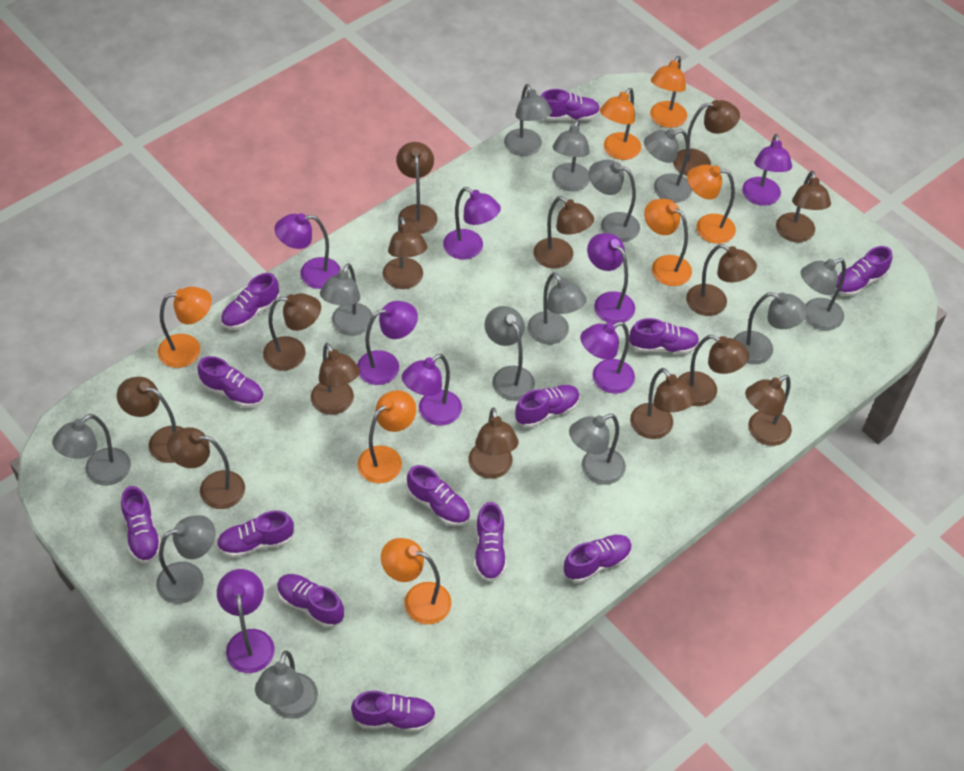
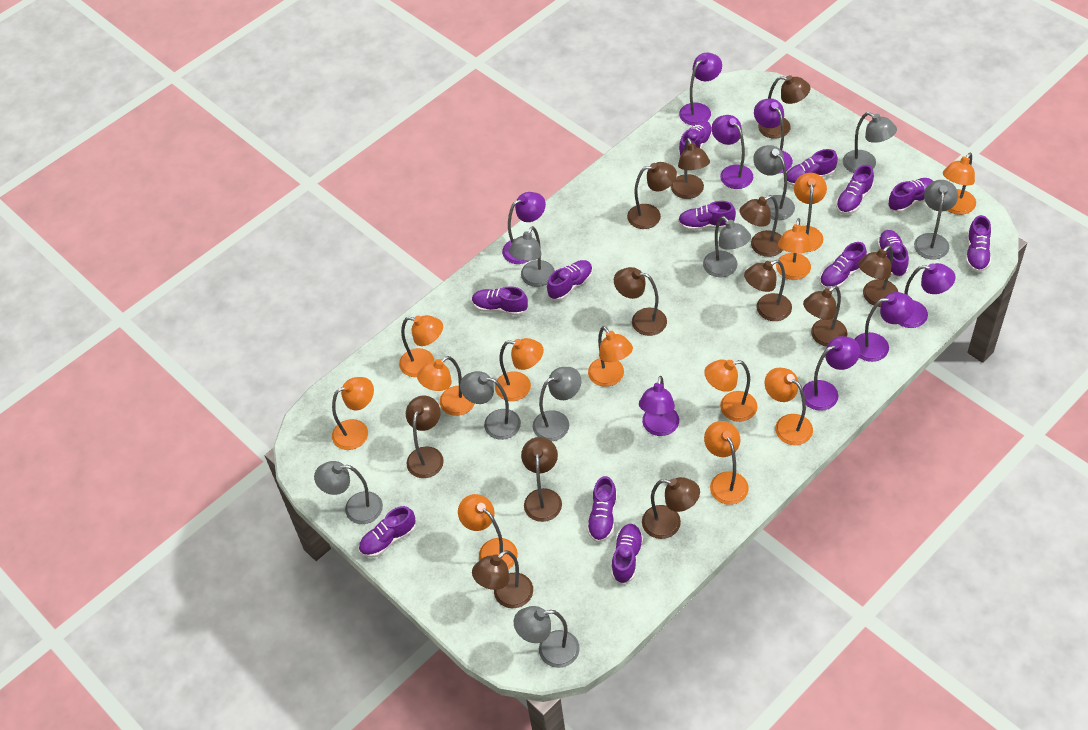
brown lamp: [117,377,183,463] [167,427,245,509] [263,293,321,371] [311,343,360,415] [383,217,428,289] [396,142,437,234] [468,407,519,479] [533,196,594,269] [630,368,696,439] [673,100,740,176] [678,335,749,406] [686,244,757,316] [745,375,792,446] [776,171,831,242] = 14 -> [406,395,444,478] [472,550,533,608] [521,437,562,522] [614,267,667,336] [627,162,677,229] [642,477,700,539] [671,138,710,199] [739,195,783,257] [744,260,792,321] [758,75,811,139] [803,286,848,347] [858,245,898,307] = 12
grey lamp: [52,414,131,486] [156,515,216,604] [255,651,318,719] [320,263,373,336] [485,306,535,401] [504,84,552,156] [528,272,587,344] [552,119,590,191] [569,414,626,485] [589,160,640,242] [644,128,692,202] [734,292,808,364] [801,258,846,330] = 13 -> [314,461,383,524] [460,371,521,440] [509,226,555,287] [514,606,580,668] [533,367,581,441] [703,216,751,277] [753,145,795,220] [843,112,897,173] [914,180,958,260] = 9
orange lamp: [158,287,212,368] [357,390,416,483] [381,538,452,624] [600,88,641,160] [644,199,692,286] [650,56,687,128] [687,165,736,244] = 7 -> [332,377,374,450] [399,315,443,377] [417,356,475,416] [458,494,518,569] [495,338,544,401] [588,326,633,387] [704,360,757,422] [704,421,749,505] [765,368,813,445] [776,218,812,280] [794,173,827,252] [943,153,976,215] = 12

